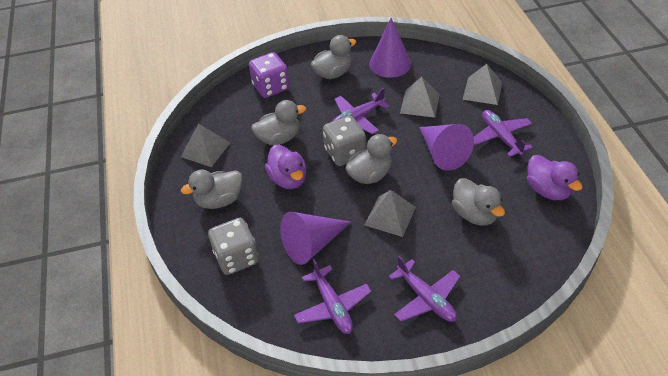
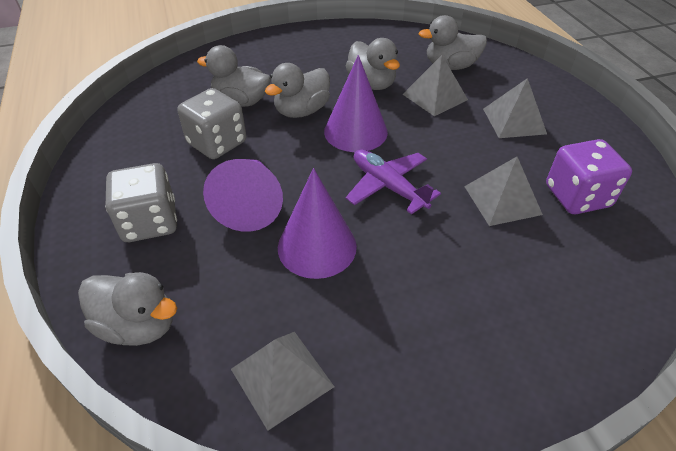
purple duck: [265,145,306,189] [527,155,583,200] = 2 -> none = 0
purple plane: [294,259,371,334] [332,88,390,134] [388,256,460,322] [474,110,533,157] = 4 -> [346,150,441,215] = 1

